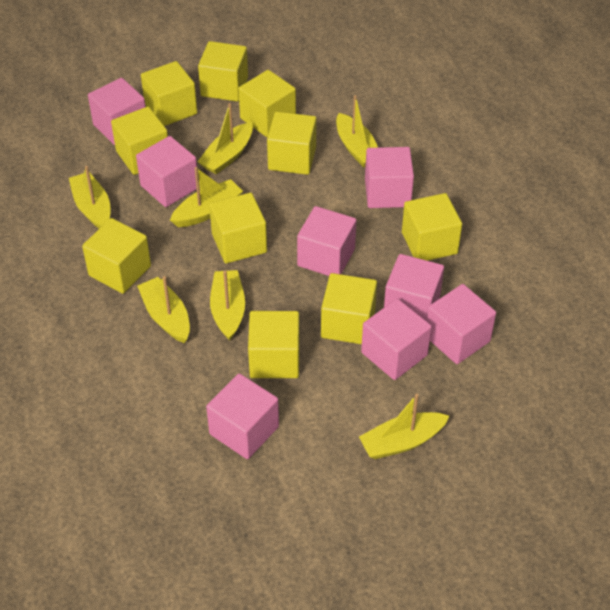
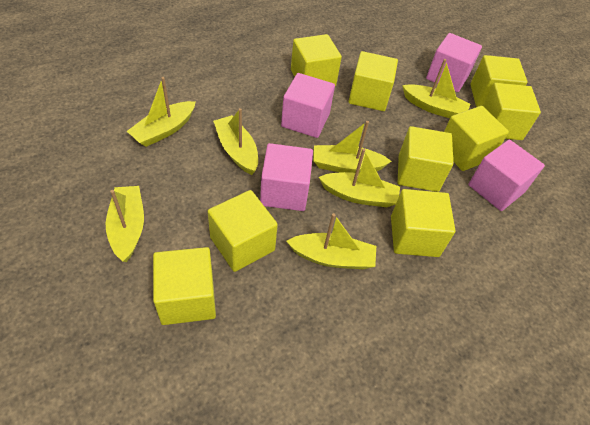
pink cube: [88,78,146,145] [136,136,197,207] [206,374,279,459] [297,206,356,276] [361,299,432,380] [365,147,414,208] [384,254,444,321] [426,284,496,364] = 8 -> [260,143,313,211] [281,73,335,138] [426,33,482,92] [468,140,545,211] = 4
yellow cube: [82,218,151,294] [111,107,168,175] [141,61,197,126] [198,41,248,101] [209,193,267,263] [238,70,296,137] [248,311,299,378] [267,112,316,175] [321,273,377,344] [402,193,462,261] = 10 -> [153,247,216,325] [208,190,278,272] [291,34,342,86] [348,51,398,111] [391,189,456,257] [398,126,453,192] [444,106,509,171] [470,55,528,107] [482,83,541,140] = 9

